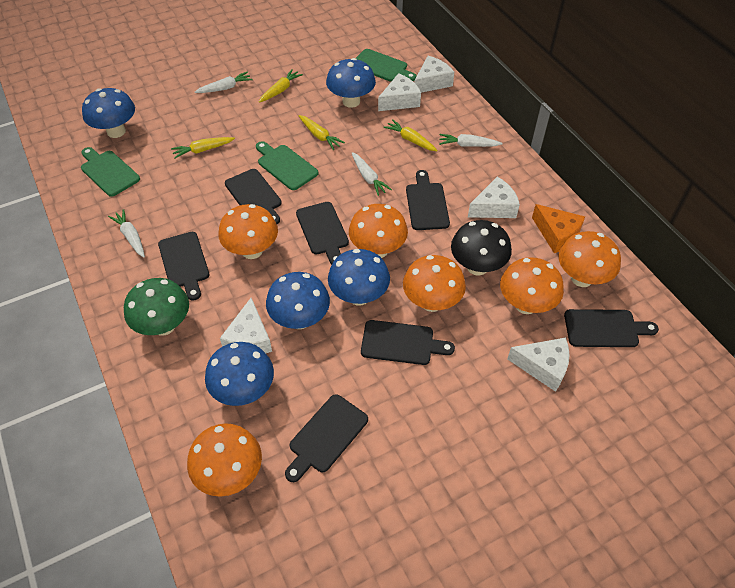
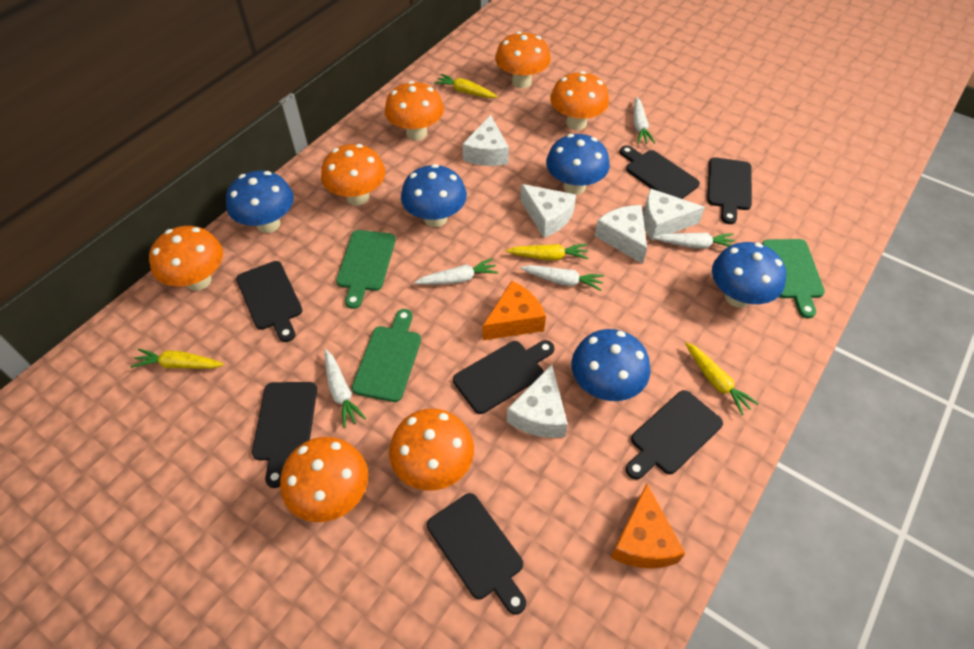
black mushroom: [451,220,512,276] = 1 -> none = 0
green mushroom: [124,278,189,336] = 1 -> none = 0
orange cheese: [532,204,585,253] = 1 -> [483,281,546,340] [611,483,686,568] = 2
orange mushroom: [187,423,262,497] [218,204,278,259] [349,204,408,258] [403,255,466,312] [500,257,564,314] [558,231,621,287] = 6 -> [149,226,223,291] [280,437,368,522] [321,144,385,206] [385,81,444,140] [389,409,474,490] [495,31,551,88] [550,71,609,130] = 7
white carrot: [108,209,145,257] [195,72,252,93] [352,152,392,196] [439,134,503,147] = 4 -> [324,349,366,428] [414,258,498,285] [520,265,604,291] [633,97,655,144] [653,233,735,249] = 5

